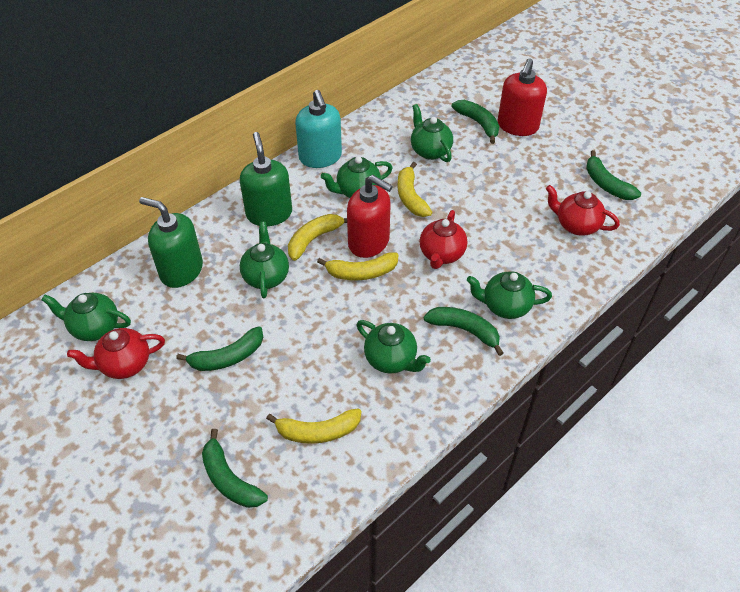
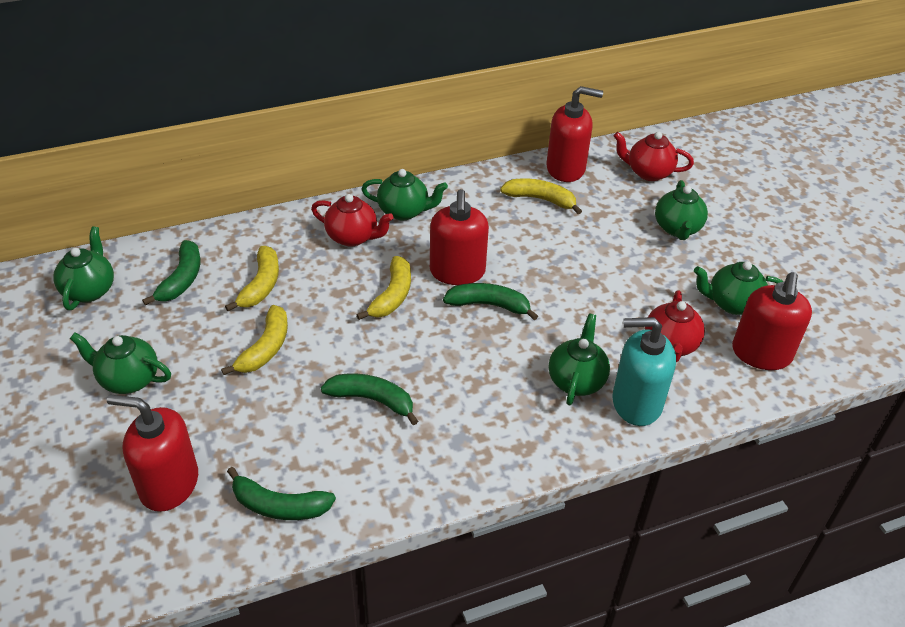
green banana: [176,326,263,371] [202,429,268,508] [424,307,504,356] [452,100,499,144] [586,150,641,200] = 5 -> [142,240,200,305] [227,467,336,520] [321,374,418,425] [443,283,538,320] = 4
green soap dispenser: [139,197,203,288] [240,132,292,226] = 2 -> none = 0
red soap dispenser: [347,175,393,258] [498,58,547,136] = 2 -> [107,395,198,512] [430,189,489,285] [546,86,603,182] [732,272,812,370] = 4

